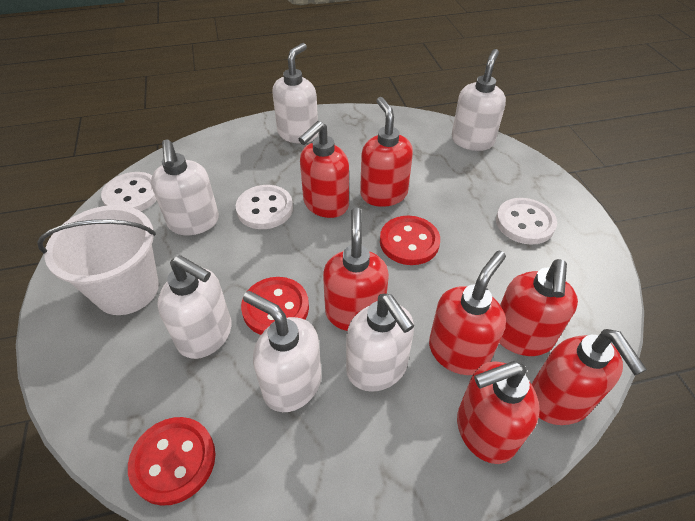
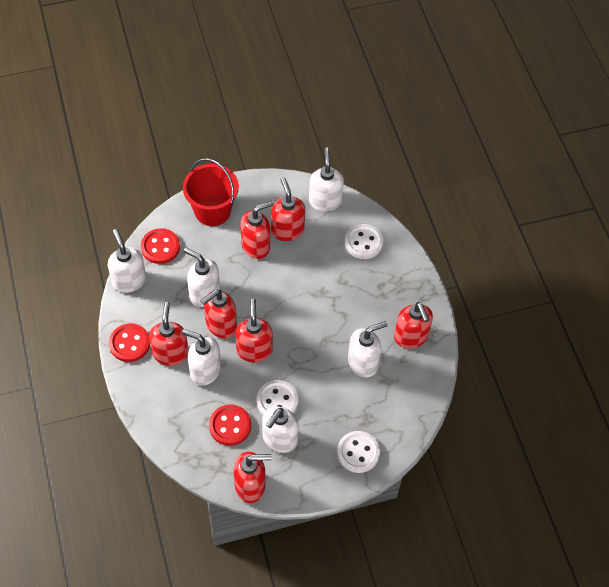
red bucket: none = 0 -> [183,158,239,226] = 1
white bucket: [37,205,159,315] = 1 -> none = 0

